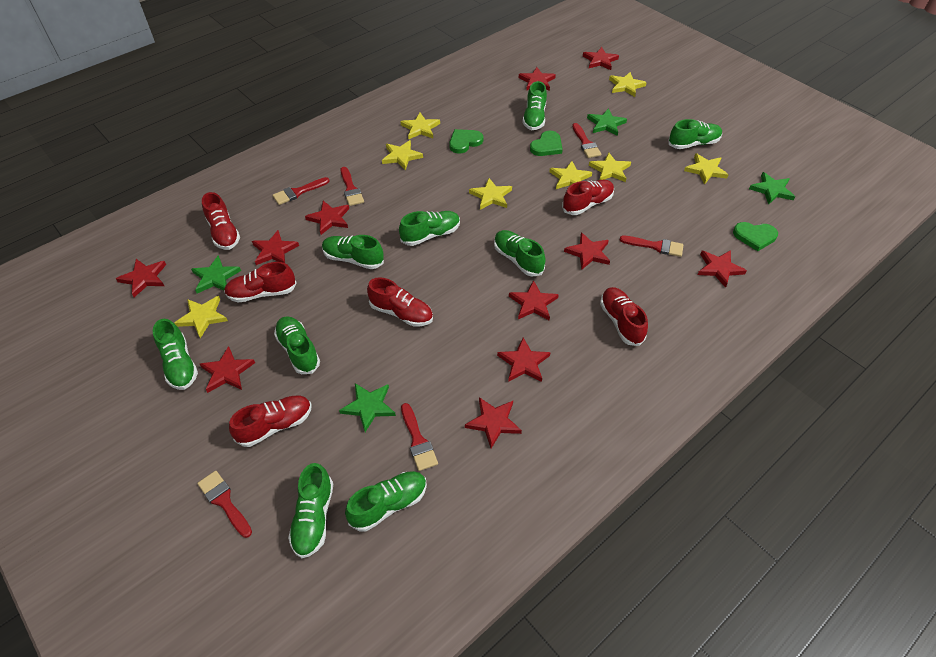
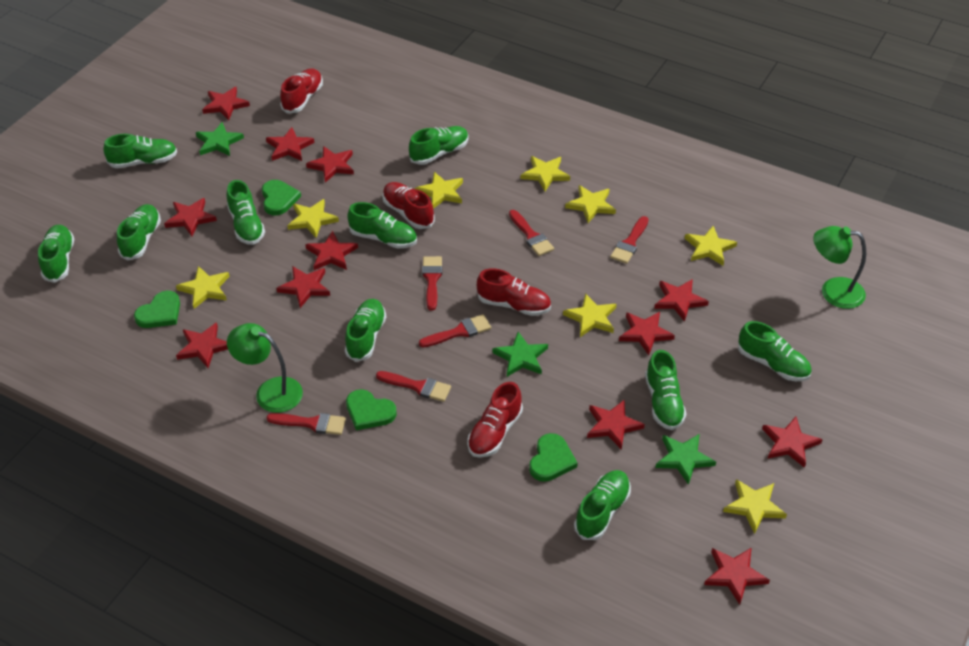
green heart: [449,129,483,153] [530,131,563,156] [733,222,778,251] = 3 -> [134,291,180,328] [262,180,301,215] [346,389,397,430] [529,433,578,482] = 4
green lamp: none = 0 -> [227,323,303,413] [813,226,866,309] = 2
green shoe: [153,319,198,390] [274,316,320,374] [288,463,333,558] [322,235,384,269] [345,471,427,531] [399,211,460,246] [494,230,546,277] [522,81,547,130] [669,119,722,149] = 9 -> [38,225,74,283] [103,134,177,168] [117,204,161,261] [227,180,265,245] [345,299,386,362] [347,202,417,248] [409,126,469,165] [574,470,631,540] [645,350,686,430] [738,321,812,381] = 10
green star: [191,255,241,294] [339,383,396,432] [587,109,627,136] [749,172,795,204] = 4 -> [196,122,244,156] [492,332,548,377] [655,434,716,485] = 3
red shoe: [202,192,240,250] [224,262,297,302] [229,395,311,447] [367,277,433,326] [562,180,614,215] [600,287,648,346] = 6 -> [280,68,323,113] [382,182,435,229] [467,382,523,458] [477,269,551,316] = 4
red star: [116,259,166,297] [200,346,255,393] [252,230,299,265] [305,201,349,235] [465,397,522,448] [497,338,550,382] [509,280,559,320] [519,67,556,91] [564,232,610,270] [583,47,619,70] [698,250,747,288] = 11 -> [164,198,217,236] [176,322,228,368] [202,87,250,120] [266,127,314,161] [276,266,330,308] [305,231,358,270] [306,146,354,183] [587,400,645,450] [619,312,675,355] [654,279,709,322] [704,547,770,605] [762,417,823,468] = 12

